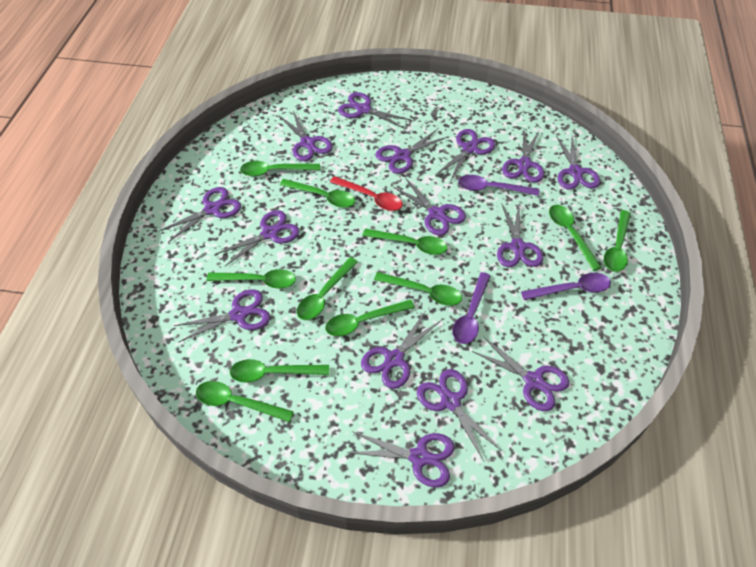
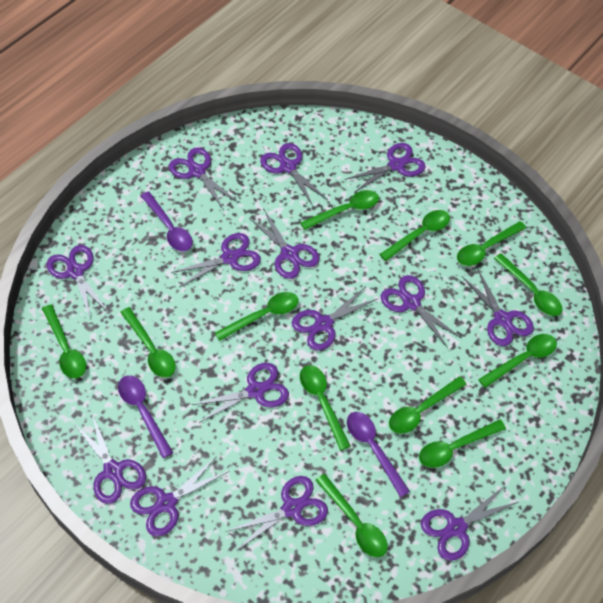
green spoon: [196,381,294,422] [206,269,296,289] [230,359,329,383] [240,161,320,176] [280,179,355,208] [297,257,358,320] [325,300,415,336] [363,229,447,255] [374,272,462,306] [549,205,602,271] [604,210,631,272] = 11 -> [42,305,86,379] [120,307,176,378] [215,292,299,341] [300,190,379,230] [300,365,350,450] [315,474,388,557] [379,210,450,261] [389,376,467,434] [419,420,506,468] [457,221,526,266] [478,334,557,388] [494,253,562,316] = 12
purple scissors: [158,187,241,242] [174,289,270,342] [215,210,300,267] [279,111,333,161] [338,92,411,128] [347,431,455,488] [361,310,441,389] [375,129,448,174] [393,178,466,236] [417,369,502,461] [436,129,496,182] [472,337,569,411] [497,204,543,267] [502,128,544,183] [556,135,600,189] = 15 -> [47,245,109,320] [74,414,146,504] [130,456,229,536] [169,147,238,210] [171,233,261,288] [192,363,289,423] [226,476,328,551] [249,210,320,279] [260,143,328,206] [292,287,377,351] [345,143,426,192] [381,275,461,348] [421,486,518,561] [462,269,534,346] = 14
red spoon: [330,176,403,211] = 1 -> none = 0

